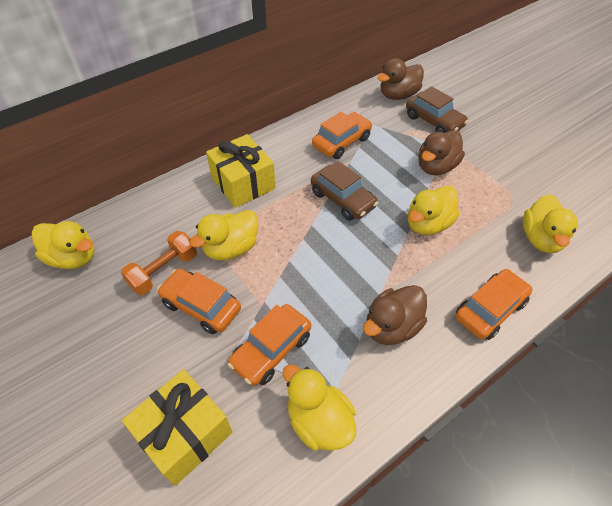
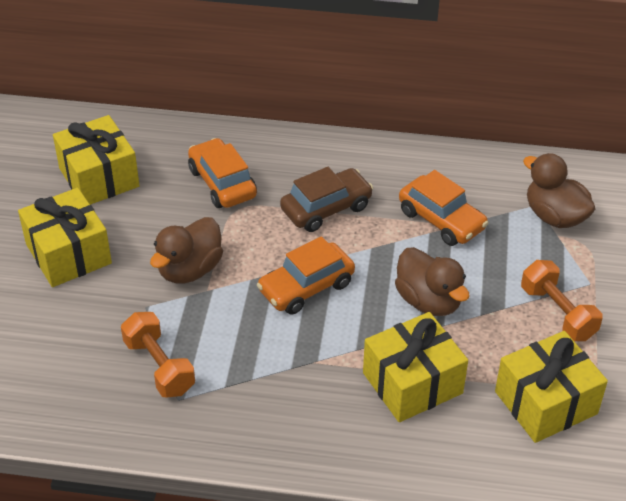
brown car: [311,161,378,221] [406,86,469,133] = 2 -> [280,167,373,232] = 1
orange car: [157,269,241,334] [228,304,311,386] [312,112,372,159] [456,269,533,340] = 4 -> [188,138,257,208] [257,236,355,315] [399,170,489,246] = 3
orange dumbbell: [121,231,197,295] = 1 -> [121,312,195,398] [521,260,603,341] = 2
yellow duck: [32,221,95,269] [189,210,258,260] [283,364,356,451] [408,186,460,235] [523,195,578,253] = 5 -> none = 0
yellow gift: [122,369,232,486] [206,134,276,208] = 2 -> [18,188,112,287] [53,115,140,205] [363,312,468,422] [495,331,608,443] = 4

